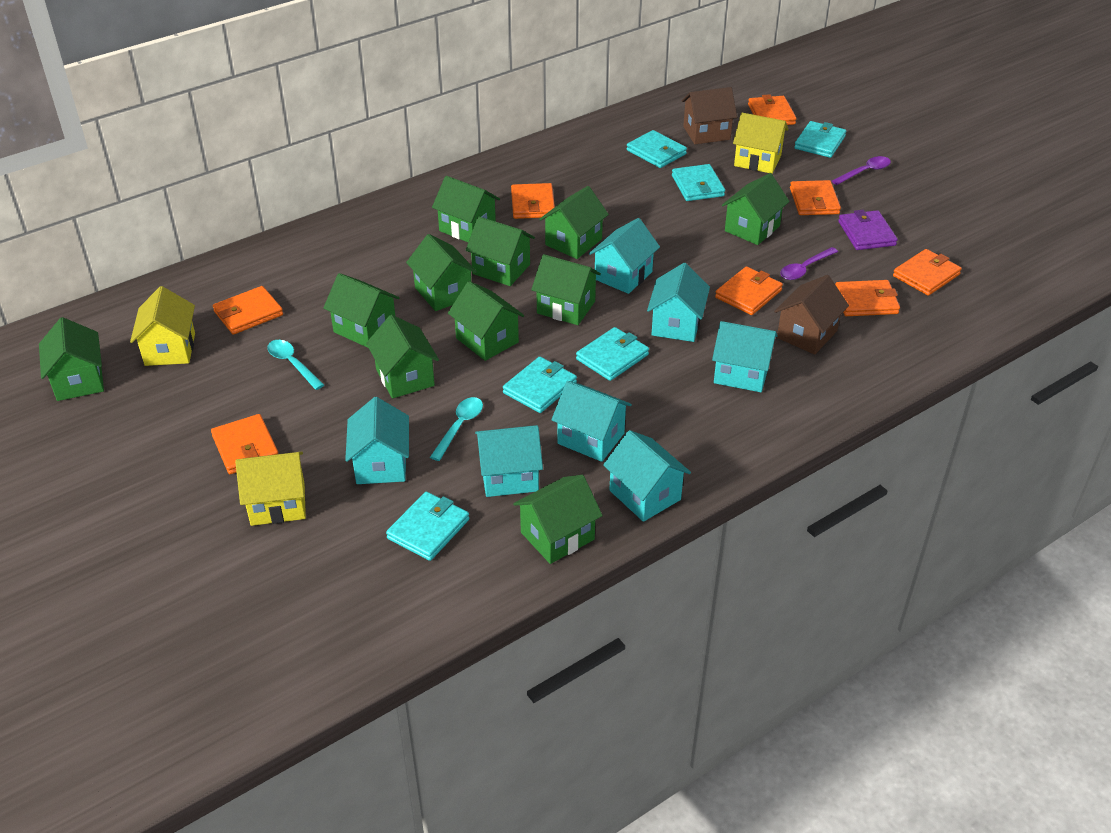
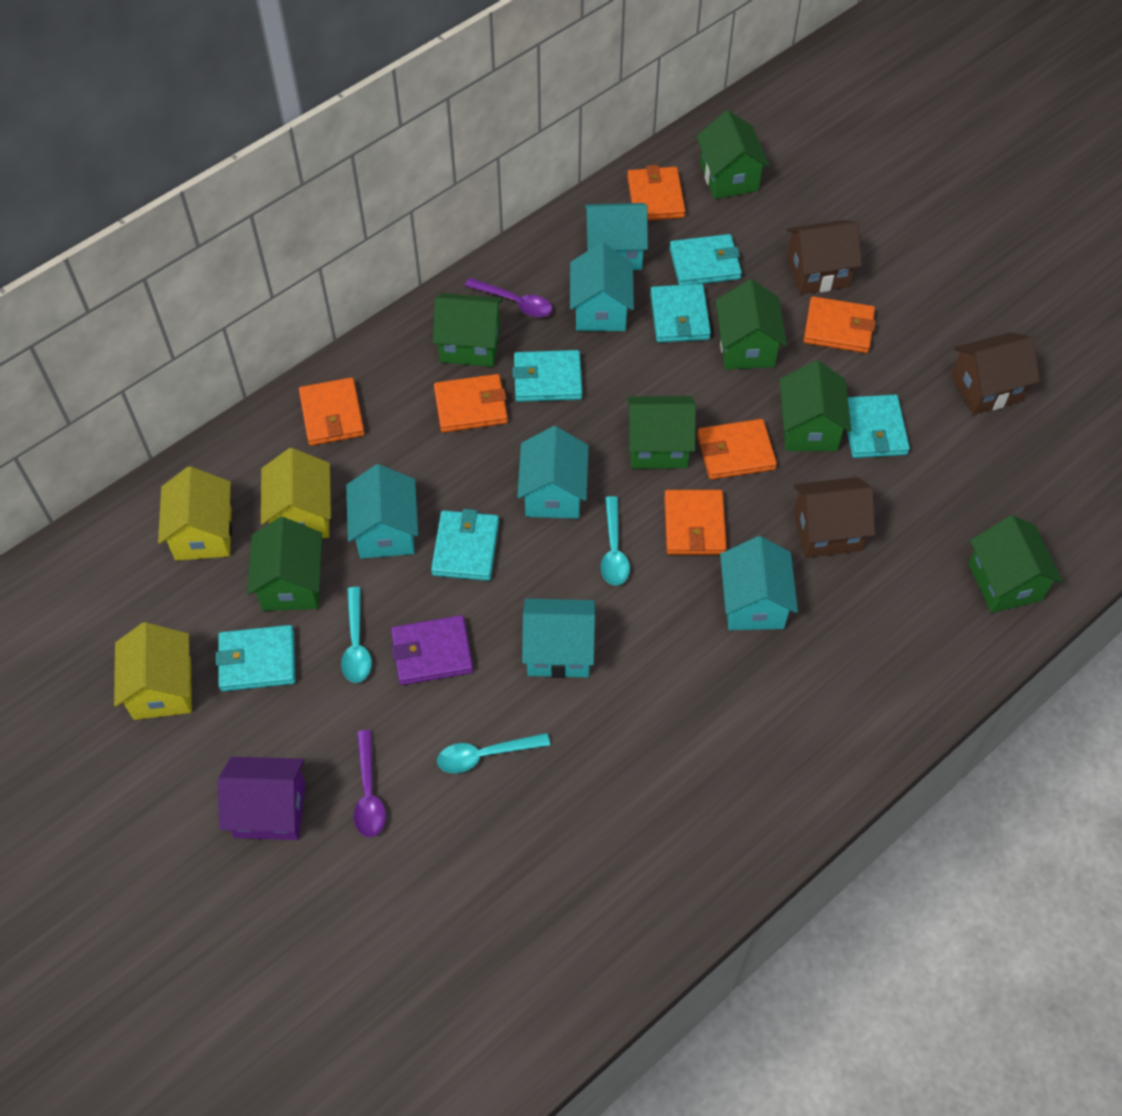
brown house: [681,87,737,144] [774,275,849,355] = 2 -> [787,220,862,295] [794,477,875,558] [951,332,1040,415] = 3
green house: [39,317,104,401] [323,273,399,348] [366,315,439,399] [406,234,477,311] [432,176,500,242] [448,281,524,361] [466,217,535,286] [513,475,603,564] [531,254,601,325] [539,186,609,259] [722,173,790,245] = 11 -> [247,517,322,611] [433,293,503,367] [627,396,696,469] [696,110,770,199] [715,279,787,370] [780,361,851,451] [968,515,1063,613] = 7
orange wallet: [211,414,278,474] [213,286,283,335] [511,183,555,219] [715,266,783,315] [748,94,797,125] [790,180,841,215] [835,280,900,316] [893,249,962,296] = 8 -> [299,378,365,446] [434,374,508,432] [627,165,685,220] [664,490,727,555] [697,419,777,480] [804,296,876,353] = 6
purple house: none = 0 -> [218,757,306,840] = 1
turquoise house: [345,397,409,484] [475,425,543,497] [551,381,632,462] [589,218,660,294] [603,430,691,522] [647,263,710,342] [712,321,778,392] = 7 -> [346,464,418,559] [517,426,589,519] [522,599,595,678] [570,242,634,331] [585,203,648,270] [720,536,798,630] = 6
turquoise spoon: [267,340,324,390] [430,397,483,461] = 2 -> [341,587,372,683] [437,733,550,773] [601,496,630,586] = 3

